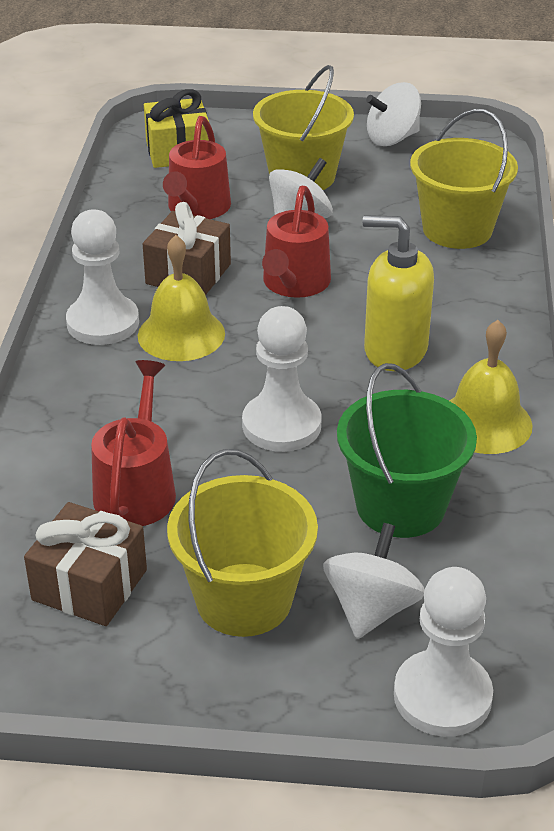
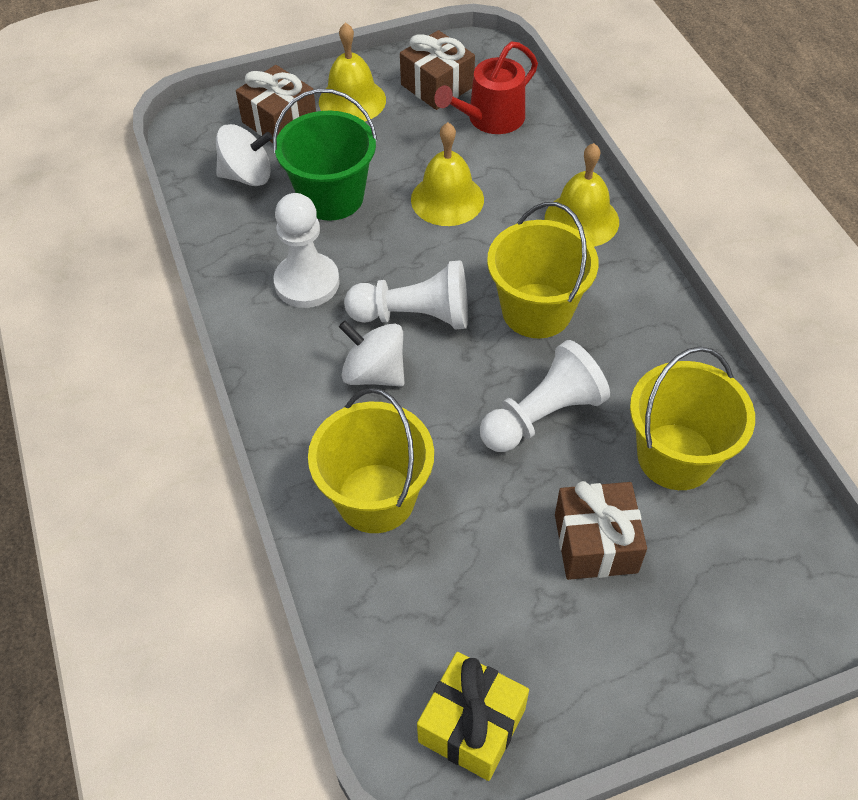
brown gift: [24,502,147,626] [143,202,231,295] = 2 -> [236,65,316,143] [400,30,475,110] [555,481,647,580] = 3
red watering can: [91,360,176,526] [163,116,231,219] [262,186,331,298] = 3 -> [434,41,538,134] = 1
white spinning top: [269,158,333,218] [323,523,424,639] [366,82,421,146] = 3 -> [216,124,273,186] [339,320,405,387] = 2
yellow bell: [138,235,225,361] [449,320,533,454] = 2 -> [319,22,386,122] [411,122,484,226] [545,143,619,247] = 3
yellow soap dispenser: [363,215,434,371] = 1 -> none = 0

